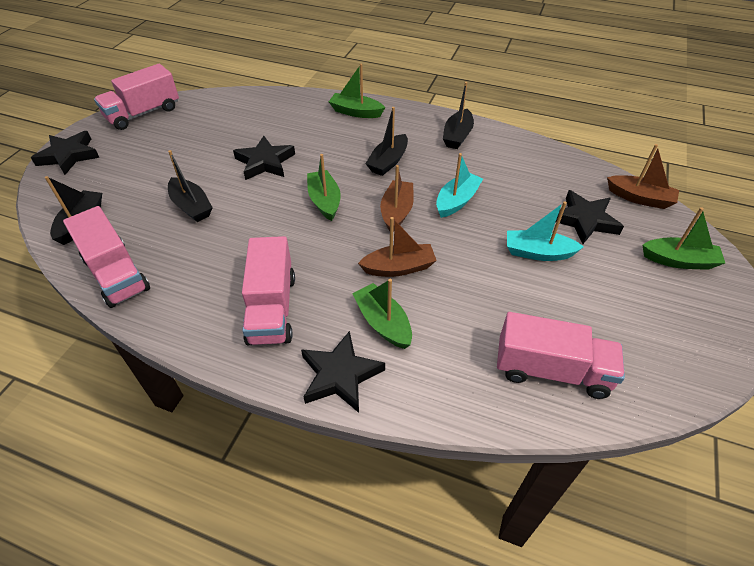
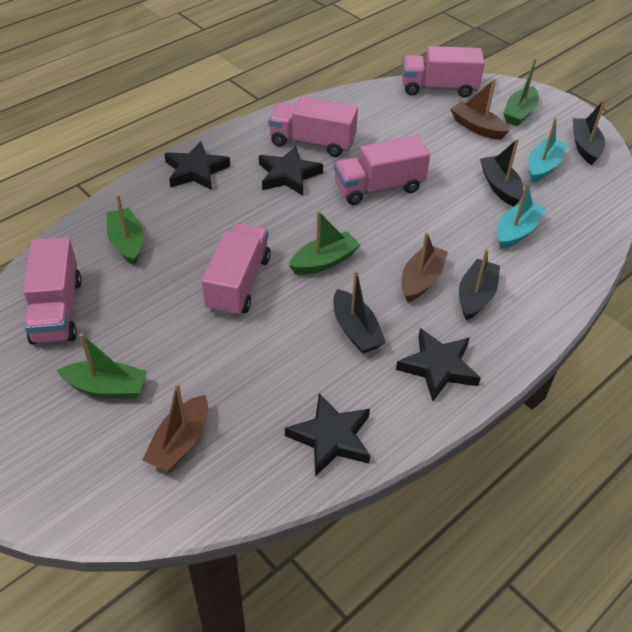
pink truck: [63,206,150,308] [94,64,179,130] [242,236,295,345] [497,312,625,399] = 4 -> [23,237,82,345] [202,223,271,317] [268,96,358,157] [334,136,430,205] [402,46,485,98] = 5

